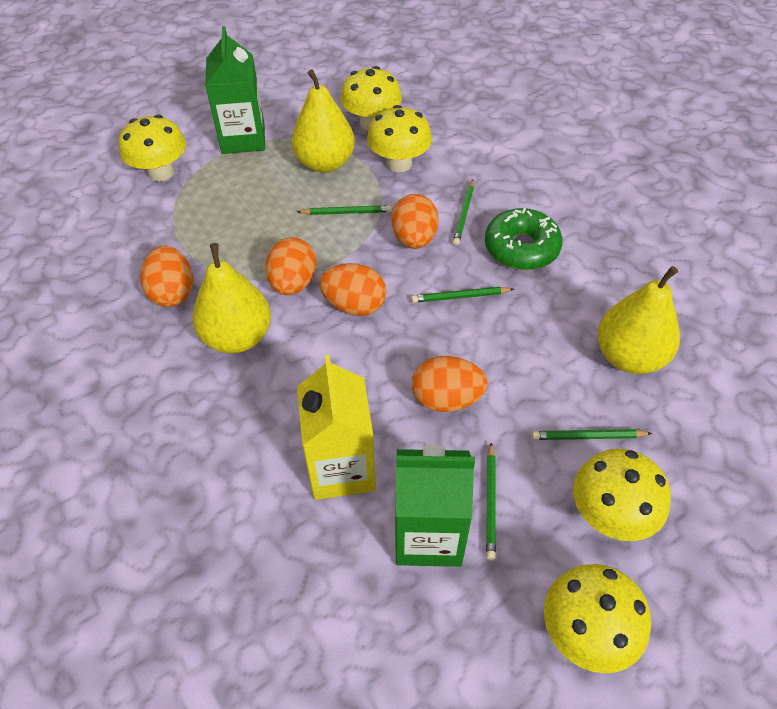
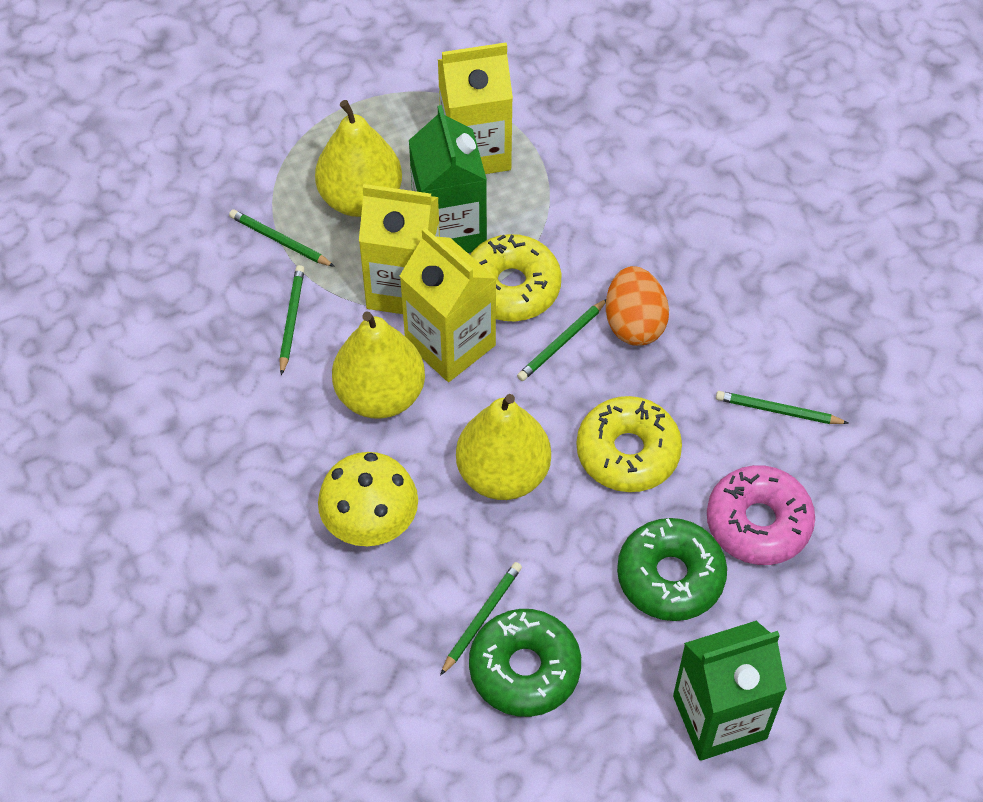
green donut: [485,208,563,270] = 1 -> [469,609,581,717] [617,518,727,621] = 2
orange egg: [140,245,193,307] [265,237,317,295] [319,263,386,316] [391,194,439,249] [412,356,488,412] = 5 -> [606,266,669,346] = 1
pink donut: none = 0 -> [707,465,815,565] = 1
yellow carton: [297,355,376,500] = 1 -> [359,184,440,314] [400,228,497,382] [438,43,513,174] = 3
yellow donut: none = 0 -> [470,234,562,321] [576,396,682,492] = 2
yellow mushroom: [119,114,186,181] [340,66,402,131] [367,105,432,172] [544,564,651,674] [573,449,671,541] = 5 -> [318,452,418,546] = 1

